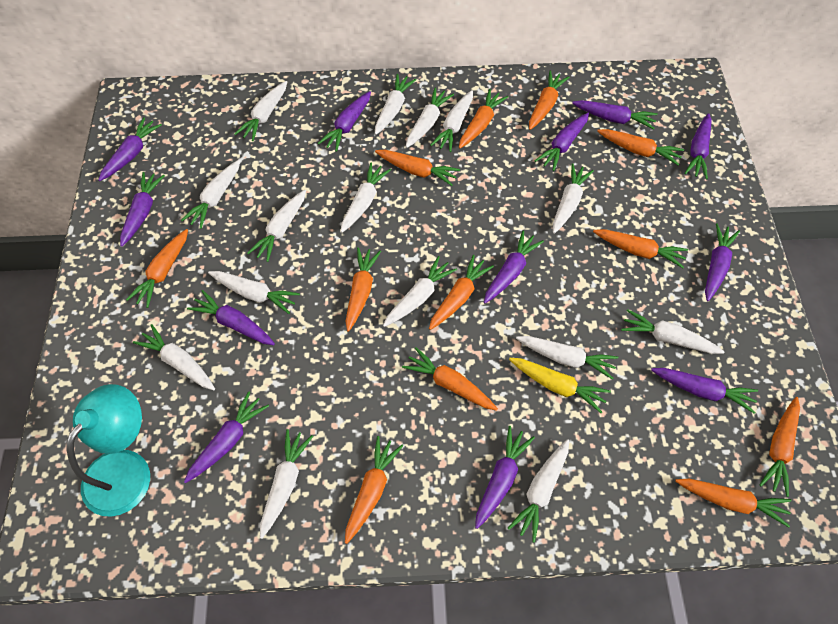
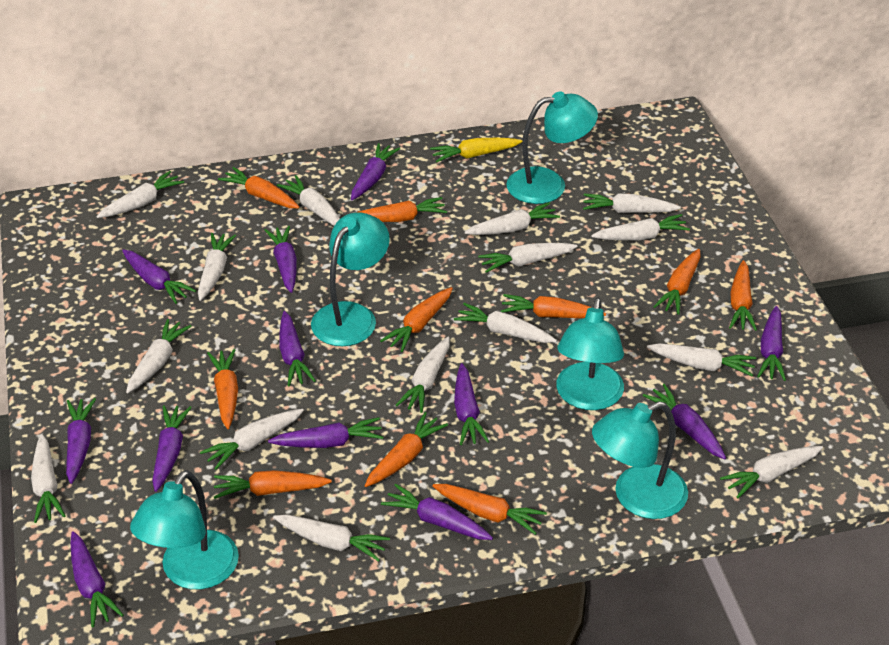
orange carrot: [126,229,188,308] [345,436,403,544] [346,247,381,332] [375,150,460,186] [402,347,498,411] [429,255,494,330] [459,89,508,148] [529,71,570,130] [593,229,688,268] [597,129,684,166] [675,479,792,528] [760,397,800,497] = 12 -> [207,349,238,429] [214,470,332,499] [218,167,300,209] [358,197,447,222] [365,412,448,487] [380,287,453,352] [432,484,547,535] [501,294,606,318] [653,249,701,315] [729,260,757,331] = 10
turquoise lamp: [67,384,150,517] = 1 -> [130,470,239,589] [311,212,390,346] [506,91,598,204] [556,298,624,410] [592,401,688,519] = 5

